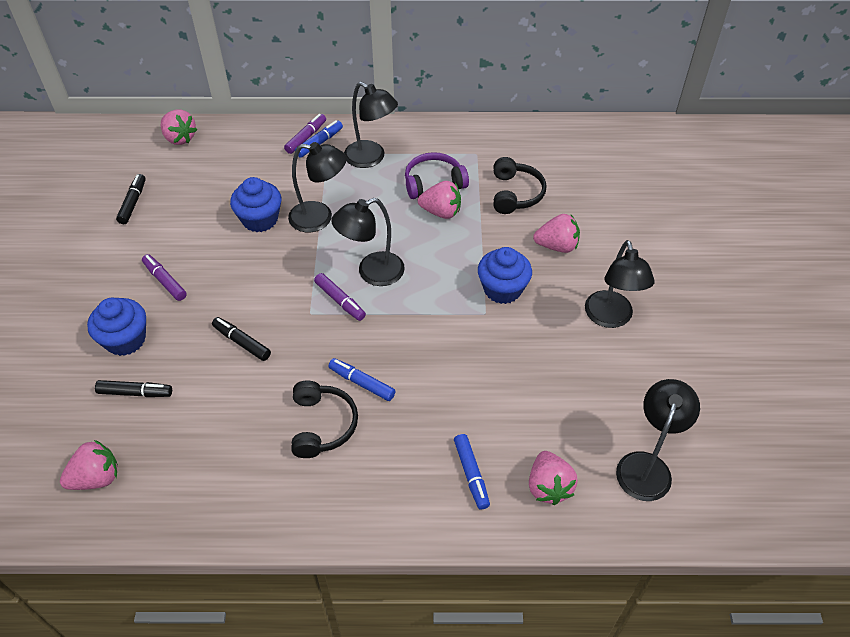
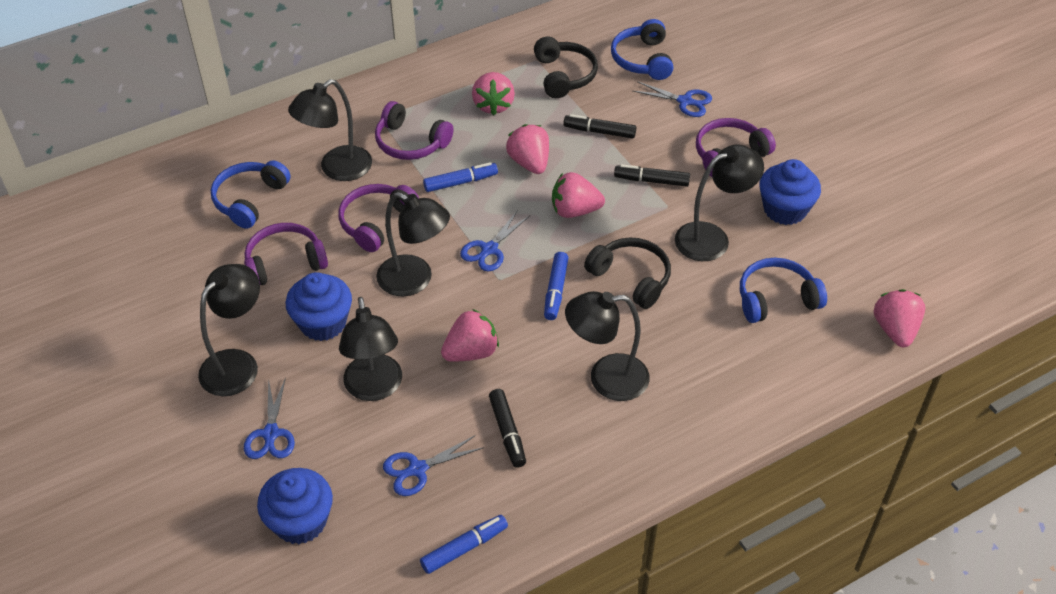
black lamp: [288,142,347,232] [331,198,405,286] [344,82,398,168] [585,240,655,328] [616,379,700,501] = 5 -> [198,264,260,396] [288,79,372,181] [339,297,402,401] [376,192,450,296] [565,291,650,401] [675,145,764,261] = 6
blue headphones: none = 0 -> [211,160,291,229] [611,19,673,80] [740,258,827,323] = 3
blue scissors: none = 0 -> [244,377,295,459] [383,435,484,496] [460,211,529,272] [633,81,712,117] = 4
purple headphones: [405,152,469,199] = 1 -> [244,223,328,285] [339,184,419,252] [375,101,454,160] [696,118,776,177] = 4
purple marker: [142,254,187,301] [284,114,326,154] [314,273,366,321] = 3 -> none = 0

